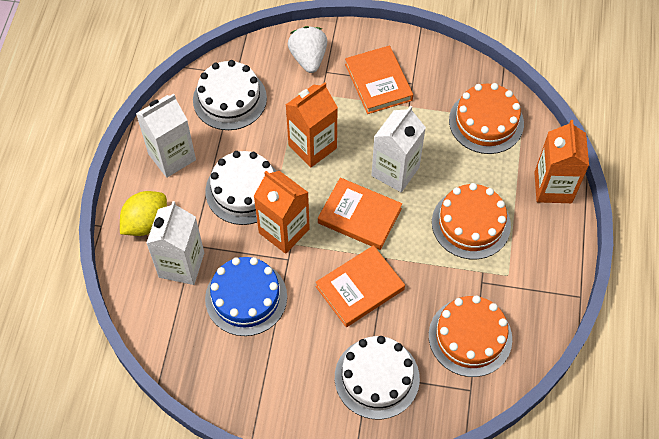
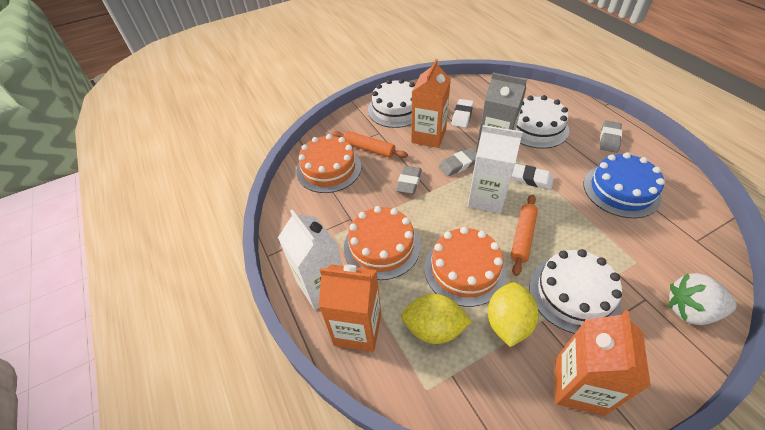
grey carton: none = 0 -> [476,73,527,152] = 1
grey eraser: none = 0 -> [396,166,422,194] [438,148,477,177] [600,120,622,153] = 3
orange book: [315,245,405,327] [318,178,402,250] [345,45,413,114] = 3 -> none = 0
orange rolling pin: none = 0 -> [332,131,408,158] [511,194,538,276] = 2
white carton: [136,94,196,178] [146,201,204,285] [371,105,426,192] = 3 -> [278,209,342,310] [468,125,523,214] = 2
white eraser: none = 0 -> [451,99,474,128] [512,164,554,189] = 2
yellow lemon: [120,191,167,236] = 1 -> [401,294,472,344] [488,282,539,347] = 2

